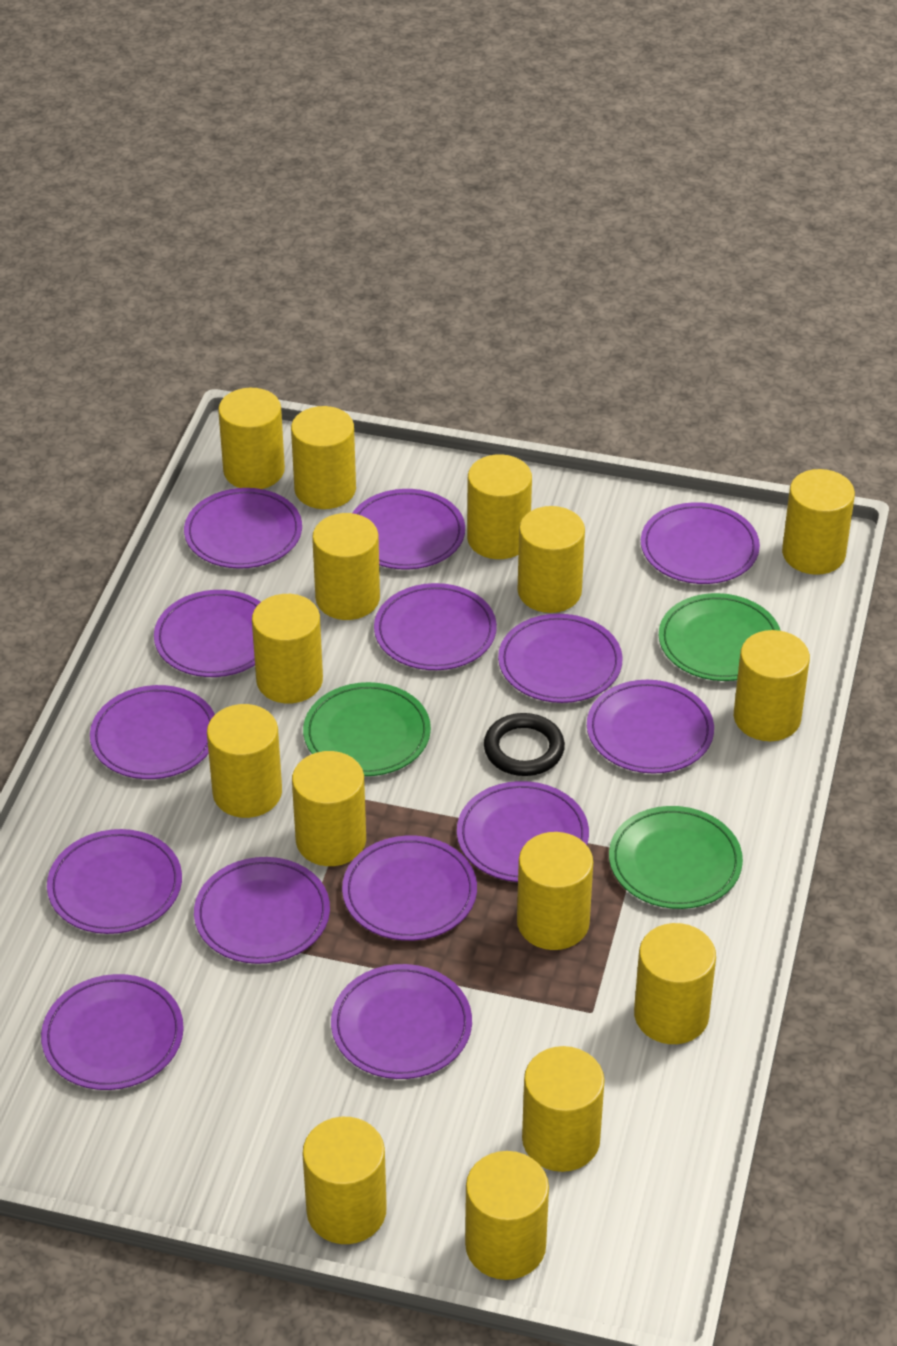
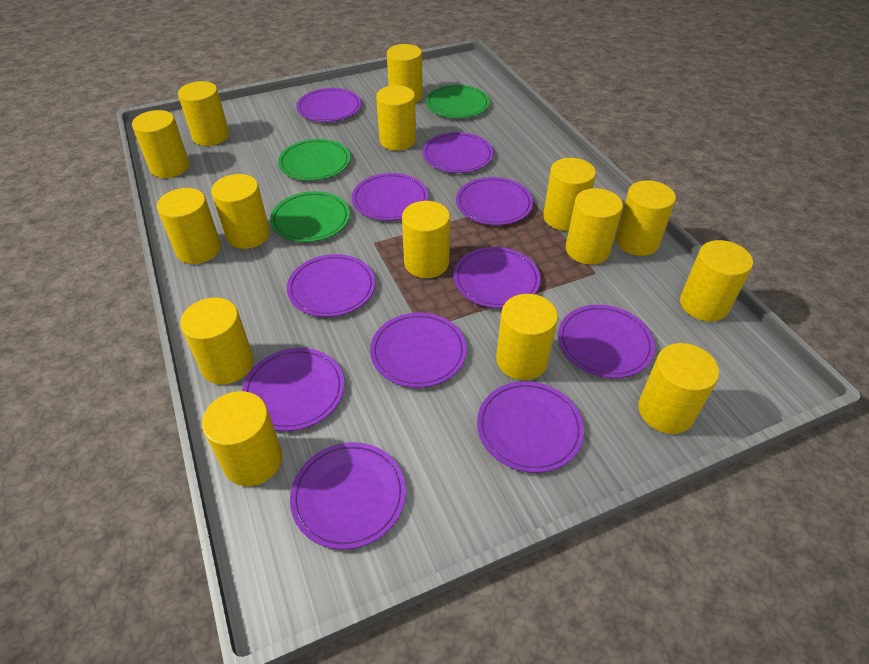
black ring: [484,713,565,776] = 1 -> none = 0
purple plate: [41,974,184,1090] [47,829,182,934] [90,685,215,779] [154,590,261,677] [184,488,302,569] [194,857,330,964] [331,964,472,1079] [342,836,477,941] [353,489,465,570] [374,583,497,670] [457,781,589,882] [498,614,623,703] [587,680,714,774] [641,502,760,584] = 14 -> [242,348,344,431] [287,254,375,317] [290,442,406,550] [296,88,361,122] [352,173,428,221] [370,313,467,388] [423,132,493,173] [453,247,541,308] [456,177,533,225] [477,381,584,473] [558,305,655,378] = 11

